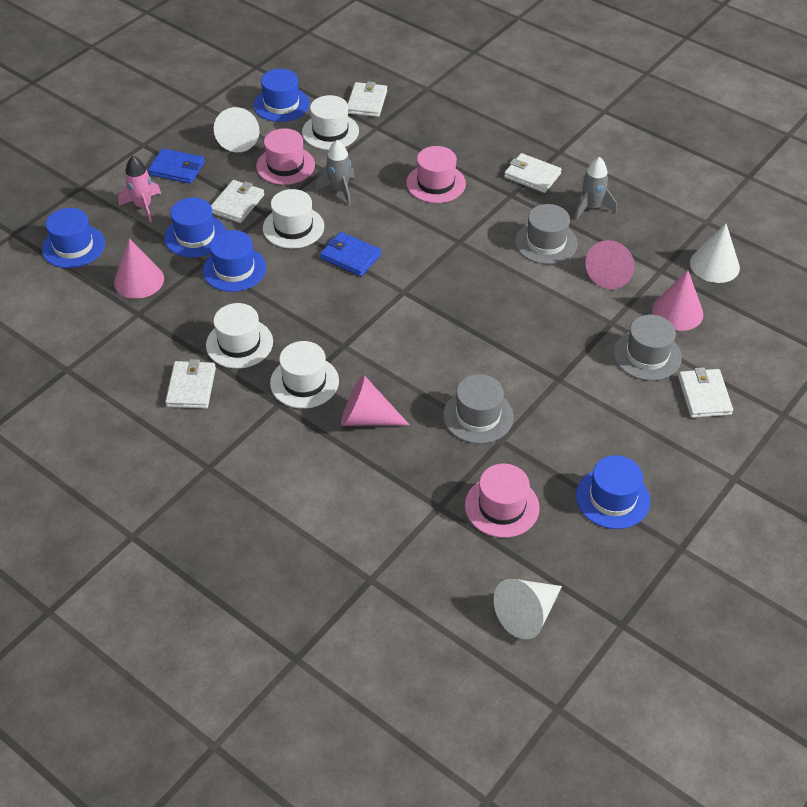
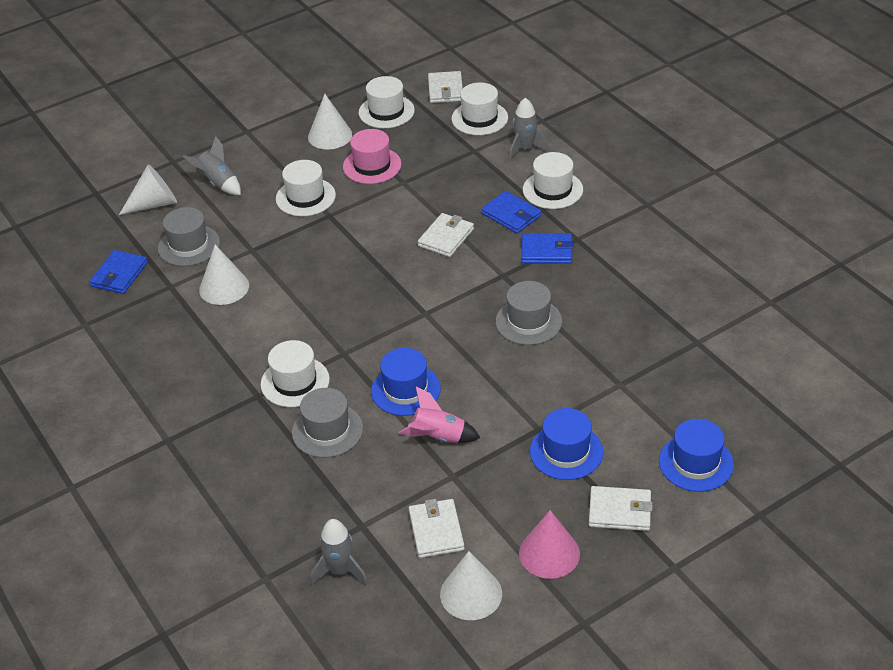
blue hat: [42,208,105,268] [164,198,226,257] [203,230,266,292] [254,69,310,122] [576,455,650,529] = 5 -> [371,348,441,416] [530,408,603,480] [659,419,734,492] = 3
blue wallet: [148,148,205,184] [320,232,381,276] = 2 -> [89,250,148,294] [481,191,541,233] [521,233,574,264] = 3
grey rocket: [315,140,355,206] [575,157,616,220] = 2 -> [183,136,241,195] [311,519,368,585] [509,98,549,161] = 3
pink cone: [114,238,164,299] [341,375,410,426] [585,240,635,289] [652,270,703,331] = 4 -> [519,510,580,579] = 1
pink hat: [256,128,315,185] [406,146,466,203] [465,464,540,538] = 3 -> [343,129,402,184] = 1
white cone: [214,107,260,152] [494,579,562,640] [690,223,740,283] = 3 -> [119,164,177,215] [199,245,249,305] [308,94,352,149] [440,551,502,620] = 4
white hat: [206,303,273,369] [263,189,324,249] [270,341,339,409] [302,95,359,150] = 4 -> [261,340,330,407] [276,160,336,216] [359,76,415,128] [451,83,508,135] [523,152,583,209] = 5
white wallet: [165,359,216,409] [211,180,264,223] [348,81,387,117] [504,153,562,193] [678,367,733,418] = 5 -> [409,499,465,558] [418,213,474,257] [428,71,463,103] [589,486,653,531] = 4

